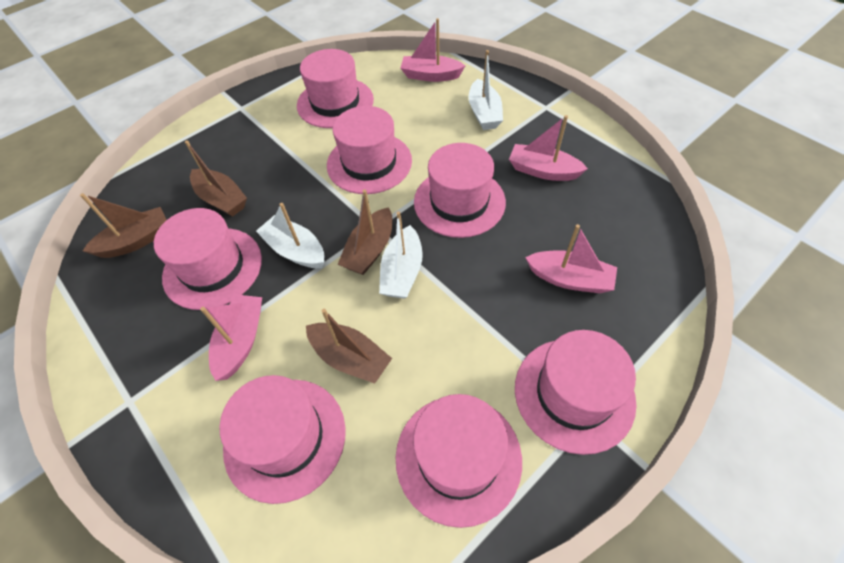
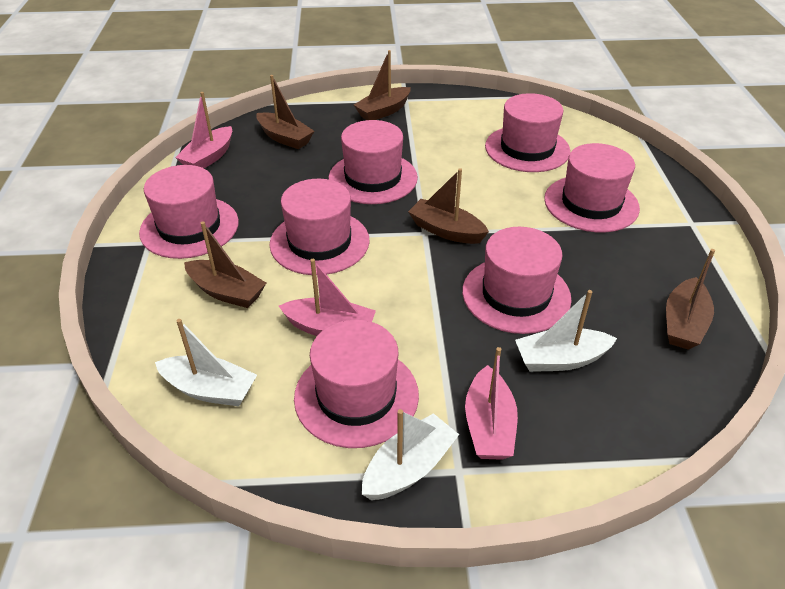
brown boat: [80,193,166,258] [185,140,247,217] [306,309,392,384] [338,190,392,275] = 4 -> [184,221,266,308] [256,75,314,149] [354,50,411,120] [408,168,489,244] [666,249,715,350] = 5
pink boat: [200,294,262,381] [400,18,465,82] [509,115,588,181] [525,224,617,293] = 4 -> [175,92,232,168] [279,259,376,336] [465,347,518,460] = 3

